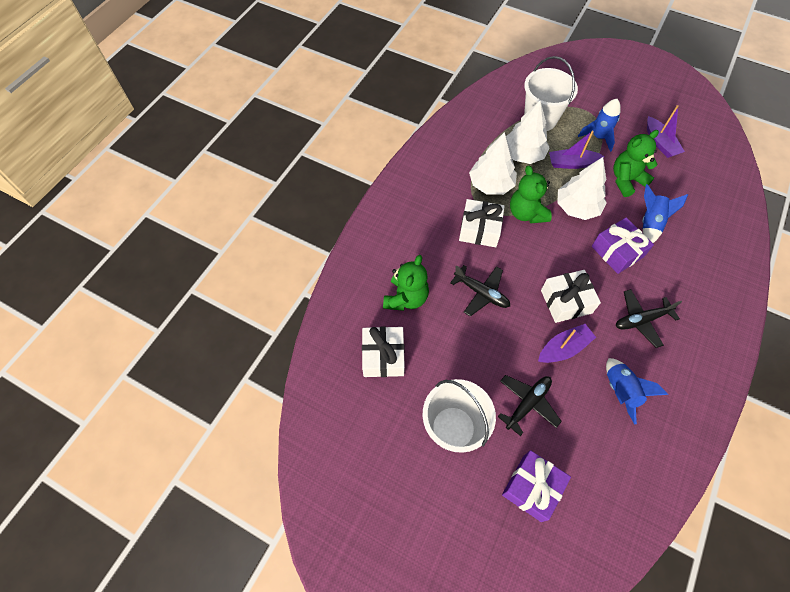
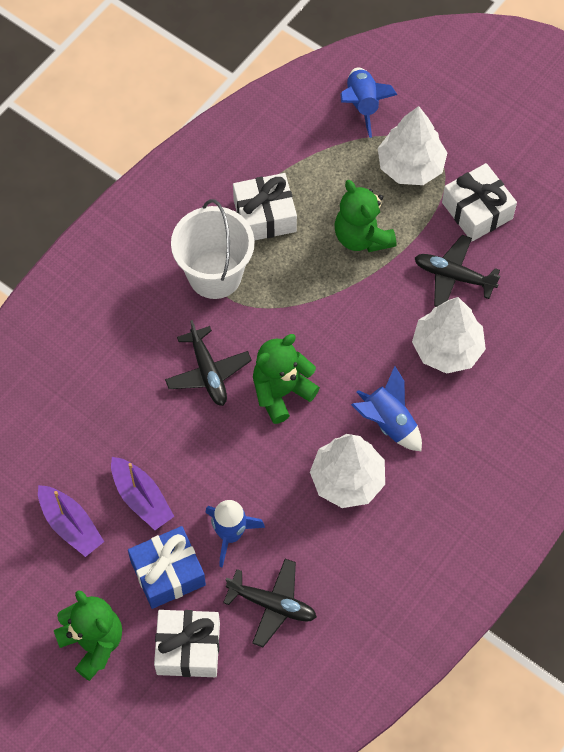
blue gift: none = 0 -> [128,526,206,609] = 1
purple boat: [538,324,596,363] [549,131,605,169] [647,105,685,158] = 3 -> [38,485,104,557] [111,457,174,530] = 2
purple gift: [502,450,571,522] [592,217,654,274] = 2 -> none = 0
white bucket: [422,379,496,453] [524,56,578,131] = 2 -> [171,199,255,299] = 1

